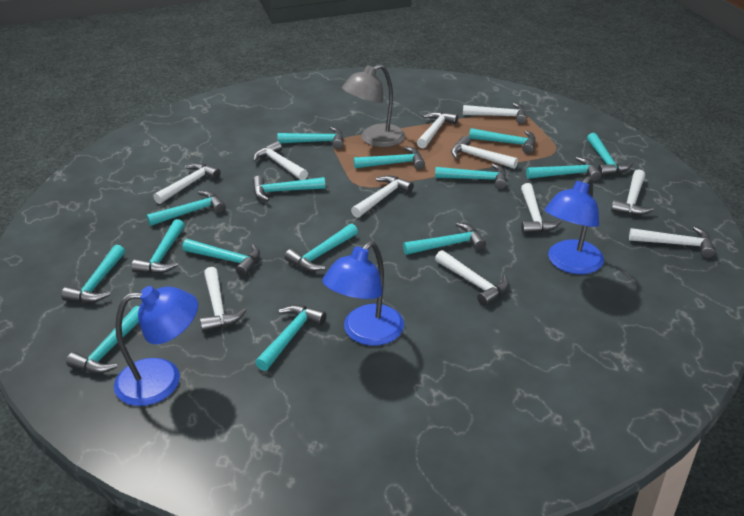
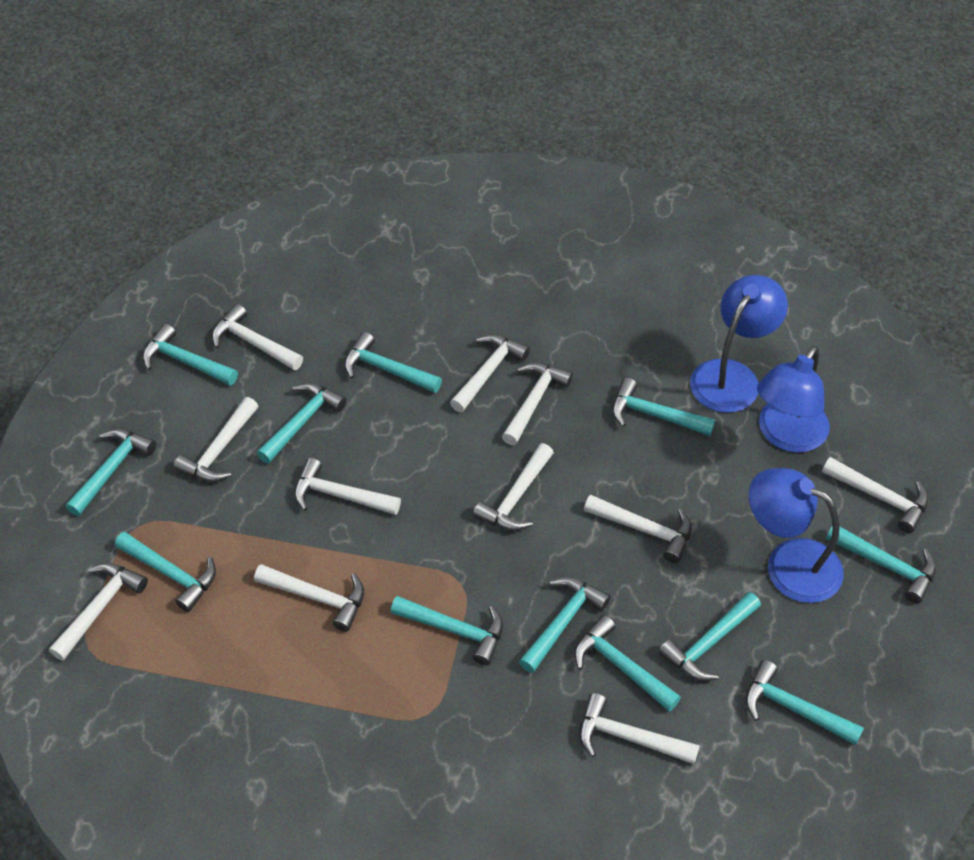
grey lamp: [342,64,405,147] = 1 -> none = 0
turquoise hammer: [61,245,125,303] [66,306,139,373] [131,219,185,274] [146,191,226,226] [182,239,260,277] [253,176,325,201] [255,305,327,371] [277,127,343,149] [285,224,358,271] [354,146,425,170] [403,223,486,255] [435,163,507,189] [469,128,536,154] [526,157,601,181] [587,133,633,176] = 15 -> [66,429,156,516] [115,532,216,612] [143,324,238,386] [257,383,347,463] [344,332,442,393] [391,596,503,665] [519,577,611,673] [574,615,681,712] [612,378,715,436] [658,592,761,681] [745,660,864,745] [826,527,936,604] = 12

